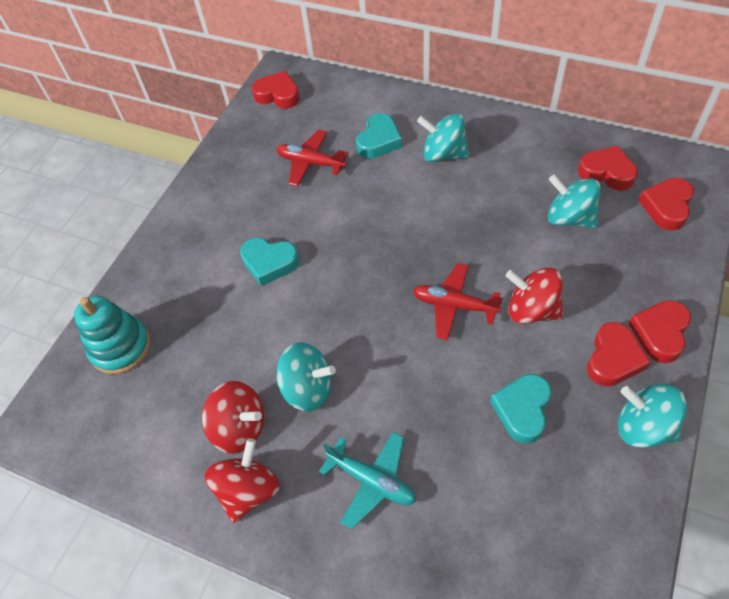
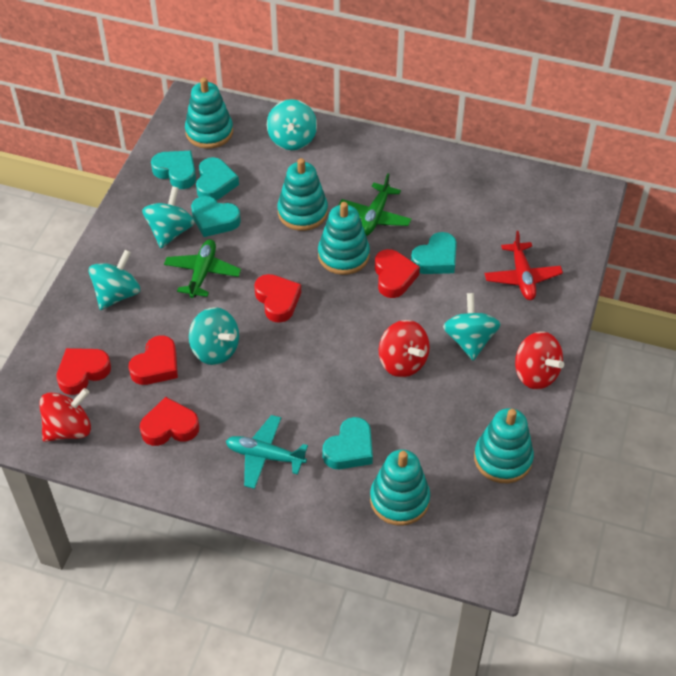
green plane: none = 0 -> [164,239,241,298] [339,173,412,236] = 2
red plane: [276,130,348,186] [413,263,503,340] = 2 -> [485,231,563,300] = 1
turquoise heart: [240,238,299,286] [356,113,402,159] [490,374,551,444] = 3 -> [151,151,196,189] [191,196,241,237] [196,157,239,200] [322,417,373,469] [411,232,457,274] = 5
turquoise spinning top: [276,342,336,412] [417,113,469,162] [548,175,601,228] [618,384,687,448] = 4 -> [89,250,140,310] [142,186,195,248] [189,307,239,365] [267,99,317,150] [443,293,501,361] = 5
turquoise stacking toy: [74,296,151,374] = 1 -> [185,77,233,149] [277,158,328,231] [318,202,370,275] [370,449,430,526] [474,408,534,483] = 5

